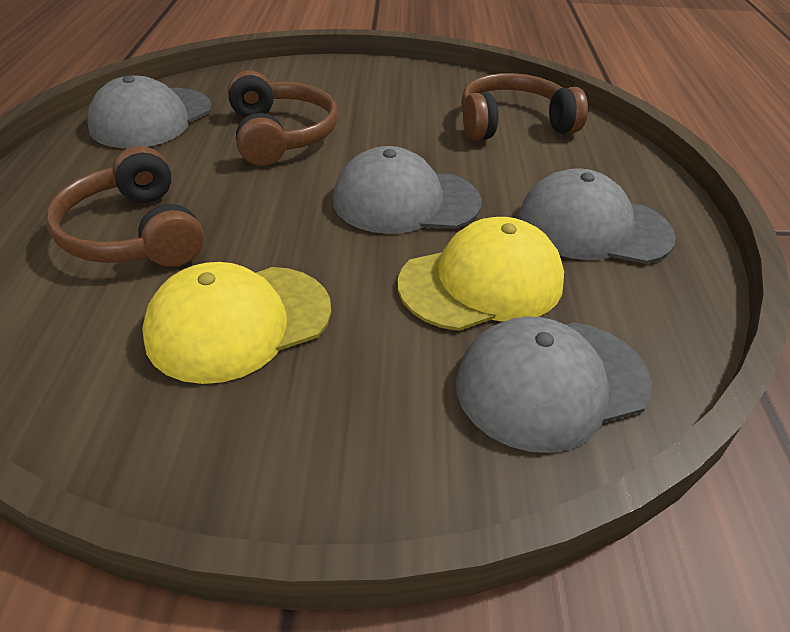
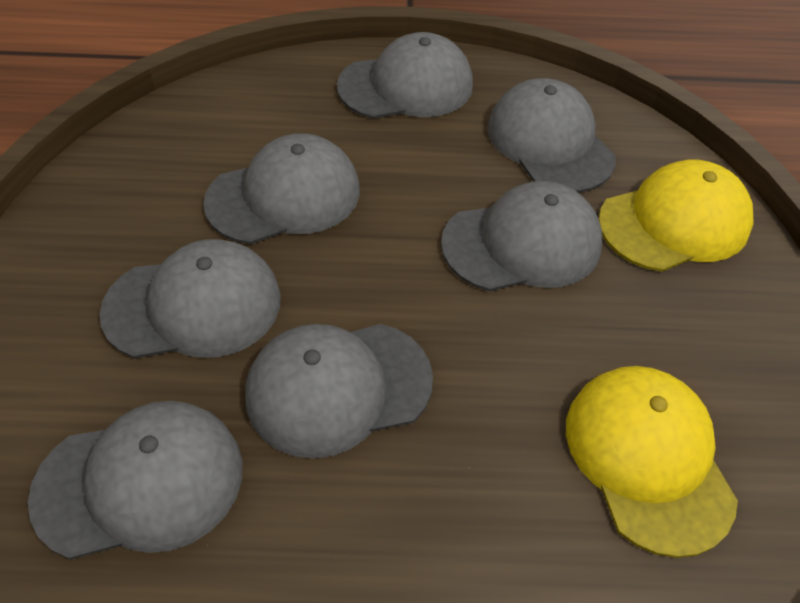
brown headphones: [46,146,204,267] [228,70,338,166] [461,73,588,141] = 3 -> none = 0
grey cap: [87,76,212,148] [333,146,482,234] [456,316,652,453] [518,168,676,264] = 4 -> [28,401,242,560] [99,239,281,359] [203,134,360,244] [245,324,433,459] [337,32,473,119] [441,181,602,291] [488,78,616,193] = 7

